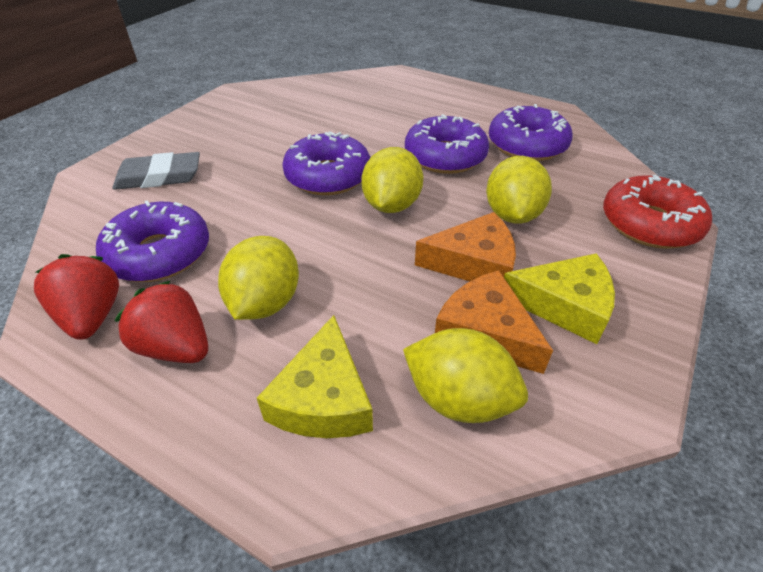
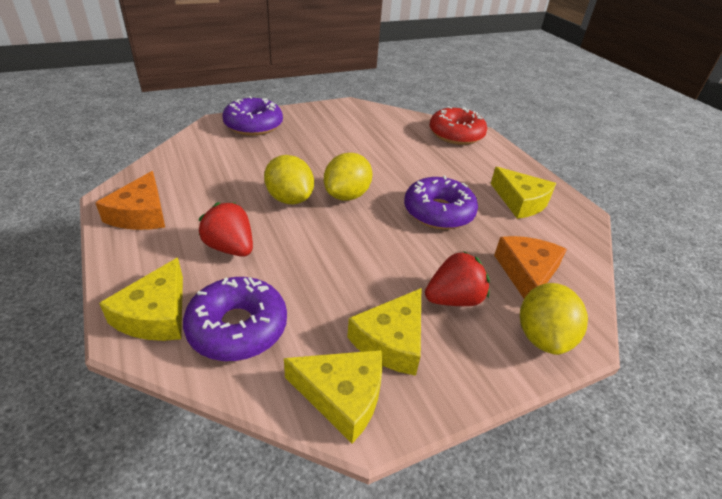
grey eraser: [112,152,200,190] = 1 -> none = 0
purple donut: [96,200,209,282] [282,131,371,195] [405,114,489,174] [489,104,573,161] = 4 -> [183,277,287,361] [222,96,283,136] [404,176,478,230] = 3
yellow cheese: [257,315,373,438] [504,253,615,344] = 2 -> [99,258,183,341] [284,350,383,444] [347,288,421,376] [491,167,556,219] = 4
yellow lemon: [218,236,299,320] [361,147,423,213] [403,328,528,423] [486,156,552,224] = 4 -> [264,155,314,205] [324,153,373,201] [520,283,588,355] = 3

